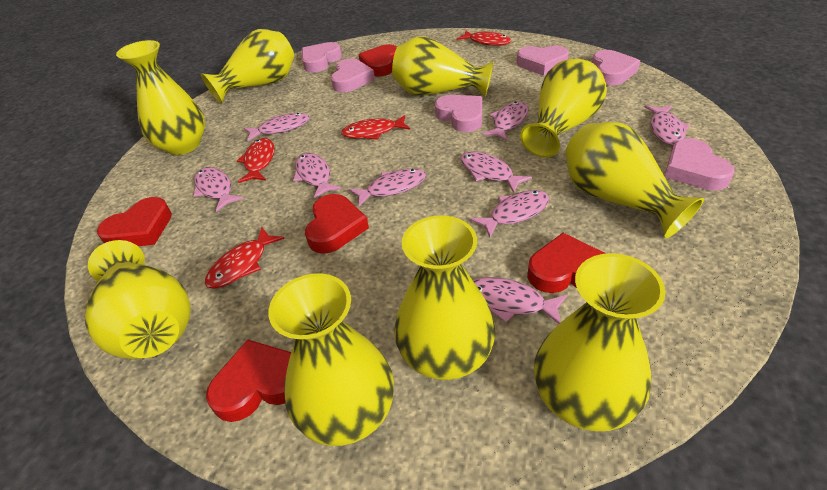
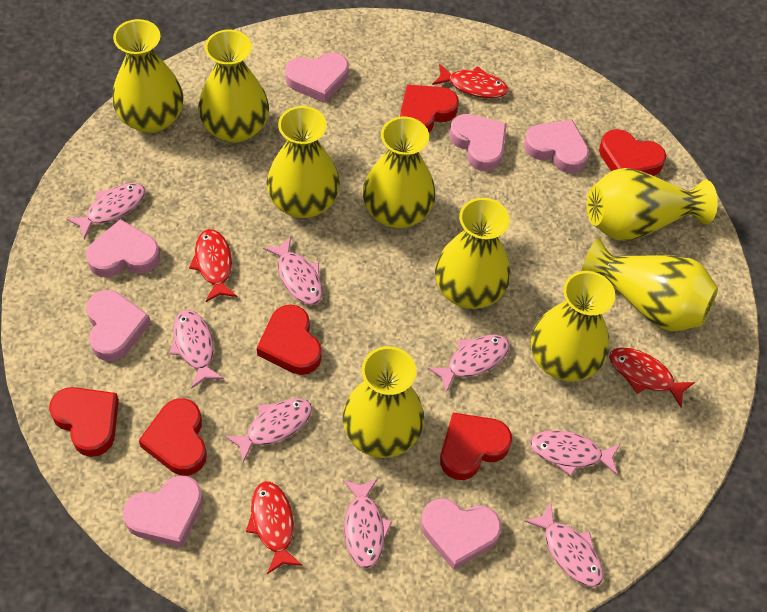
pink fish: [193,167,244,212] [244,113,310,141] [293,153,341,199] [349,168,426,207] [460,151,532,193] [470,190,549,237] [473,277,567,324] [482,101,529,141] [645,105,690,145] = 9 -> [67,183,145,239] [169,310,224,389] [225,398,312,463] [263,236,322,305] [343,478,392,569] [428,335,510,393] [524,503,604,587] [530,430,620,476] = 8
pink heart: [302,42,342,73] [331,58,375,92] [435,95,482,132] [516,45,569,76] [592,50,640,85] [664,138,735,191] = 6 -> [86,219,161,277] [86,290,151,361] [123,475,203,548] [285,52,349,103] [421,499,502,570] [450,114,507,171] [524,120,589,173] = 7
red heart: [97,197,172,246] [206,339,291,422] [305,194,369,254] [358,44,397,77] [527,233,606,293] = 5 -> [49,387,119,457] [139,398,207,476] [257,304,322,375] [400,85,459,132] [440,413,512,480] [599,129,666,176] = 6

